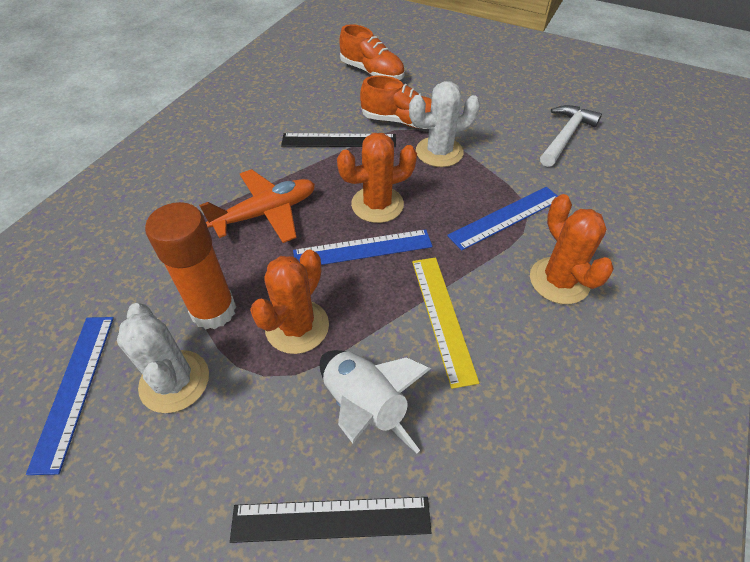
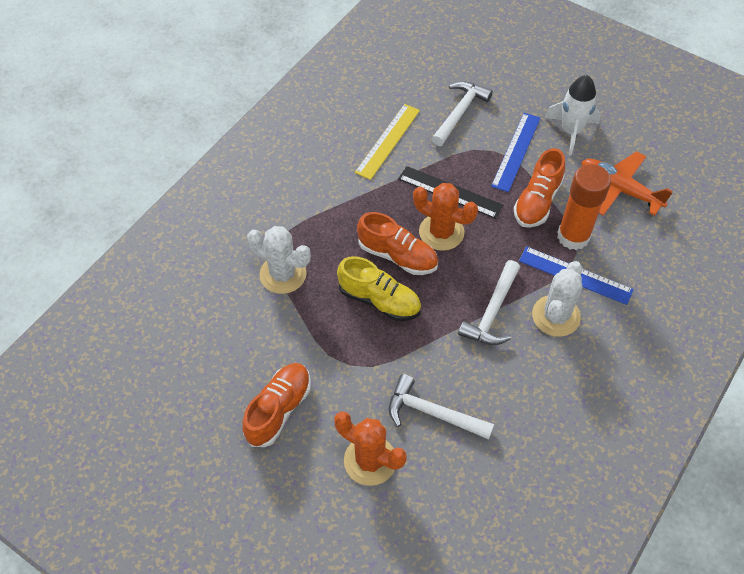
black ruler: [230,497,432,543] [281,133,396,147] = 2 -> [398,166,503,219] = 1
blue ruler: [26,317,114,475] [293,229,433,265] [447,187,558,251] = 3 -> [491,113,541,192] [519,246,634,305] = 2
orange cactus: [250,249,329,354] [337,133,417,223] [530,194,614,304] = 3 -> [334,411,407,486] [413,183,478,251] = 2
orange shoe: [339,24,405,80] [360,75,432,129] = 2 -> [242,363,311,447] [357,212,438,275] [514,148,565,228] = 3
white hammer: [540,105,602,167] = 1 -> [389,374,494,440] [432,81,493,146] [458,260,520,345] = 3
yellow shoe: none = 0 -> [337,256,421,321] = 1

